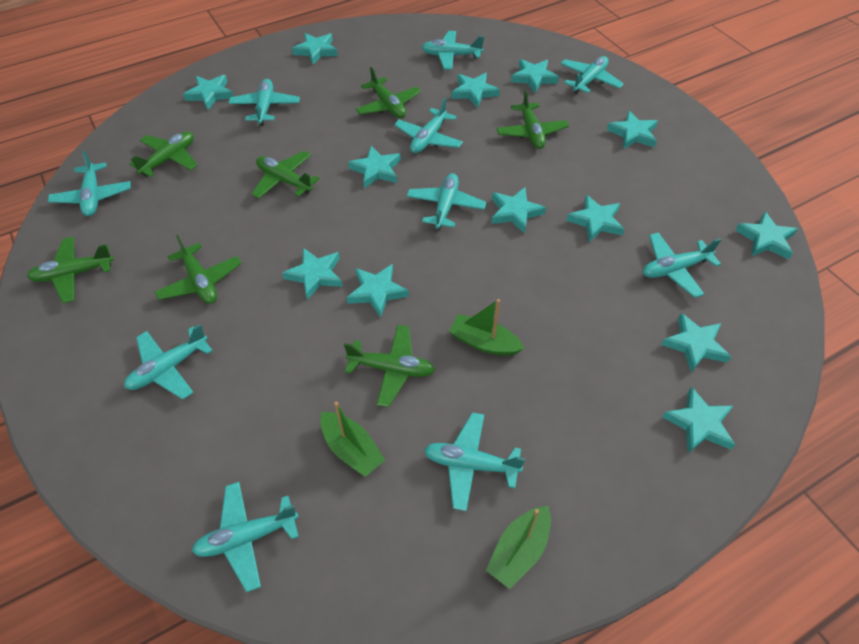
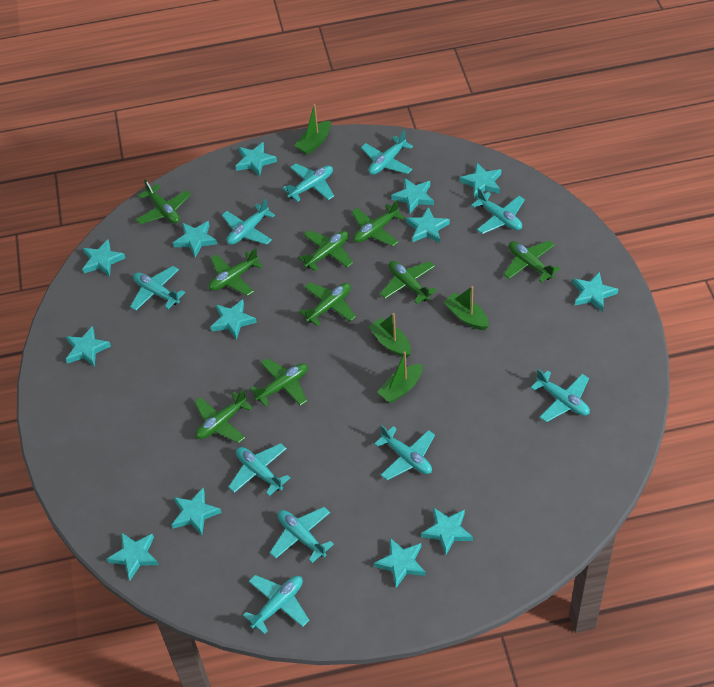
green boat: [320,402,385,477] [449,299,525,356] [486,506,551,589] = 3 -> [294,104,331,155] [368,313,411,358] [377,351,423,403] [444,286,489,330] = 4
green plane: [27,237,114,303] [130,132,198,177] [155,235,242,304] [252,151,319,199] [344,325,435,407] [356,67,421,118] [496,90,569,149] = 7 -> [136,179,191,224] [194,389,253,443] [208,248,263,296] [250,358,308,407] [298,230,353,271] [299,282,356,326] [352,200,405,246] [380,261,437,304] [503,241,560,283] = 9

